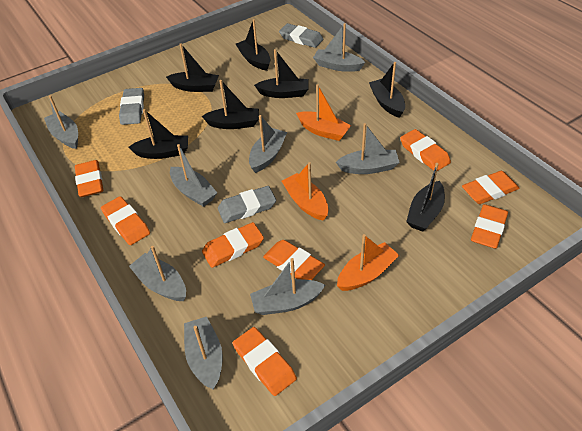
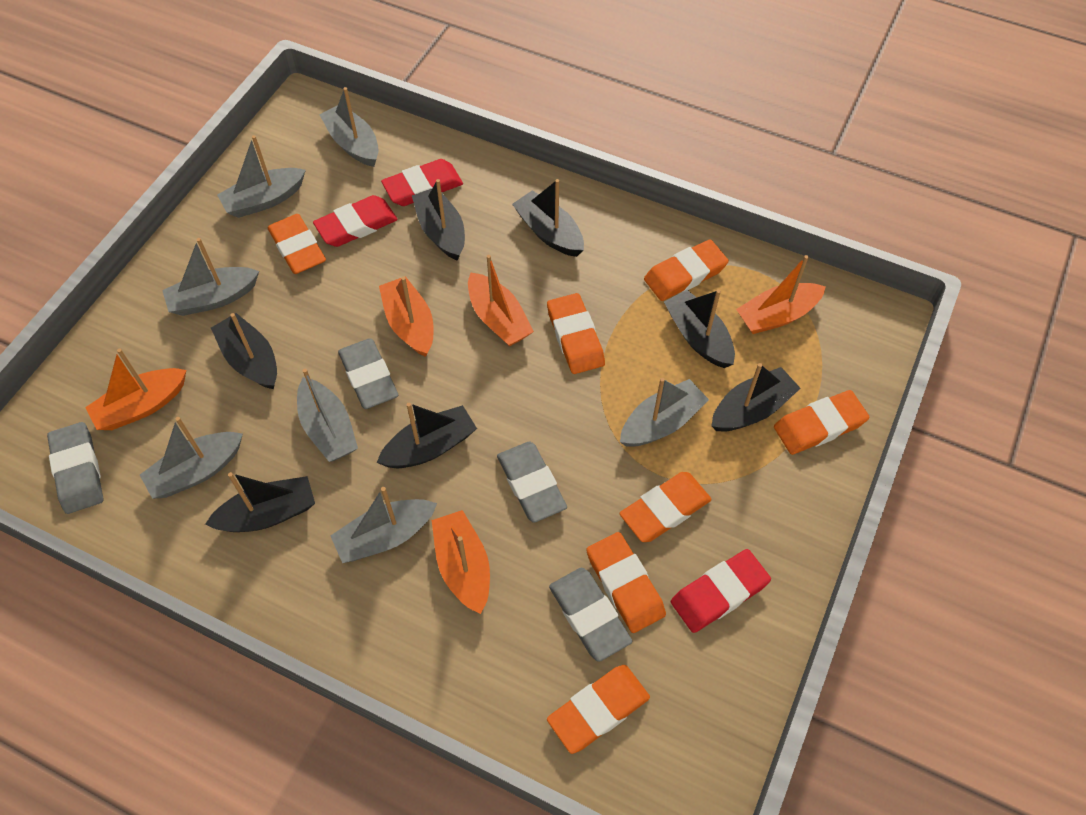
grey boat: [44,95,78,149] [129,246,186,301] [170,144,217,207] [184,317,223,390] [249,115,287,173] [250,258,325,315] [313,23,365,72] [336,123,400,174] = 8 -> [140,417,243,499] [162,238,259,316] [217,135,306,218] [297,368,358,462] [319,87,379,167] [330,487,437,563] [620,378,709,447] = 7
grey eraser: [119,88,144,125] [218,186,276,223] [279,23,323,48] = 3 -> [47,422,104,514] [338,338,398,409] [497,441,567,523] [549,568,632,662] = 4
orange boat: [282,162,328,221] [296,84,351,141] [337,234,399,291] = 3 -> [85,348,186,430] [379,276,433,357] [432,510,490,614] [468,255,534,347] [736,255,826,334] = 5
orange eraser: [75,160,103,197] [101,196,150,245] [202,222,264,268] [233,327,297,396] [263,240,325,280] [400,129,451,171] [462,171,520,204] [471,204,508,249] = 8 -> [268,214,326,274] [547,293,605,374] [547,665,650,754] [586,532,666,633] [620,472,712,542] [644,239,729,301] [774,390,869,455] = 7
red eraser: none = 0 -> [313,195,398,247] [381,159,463,206] [671,549,771,633] = 3

